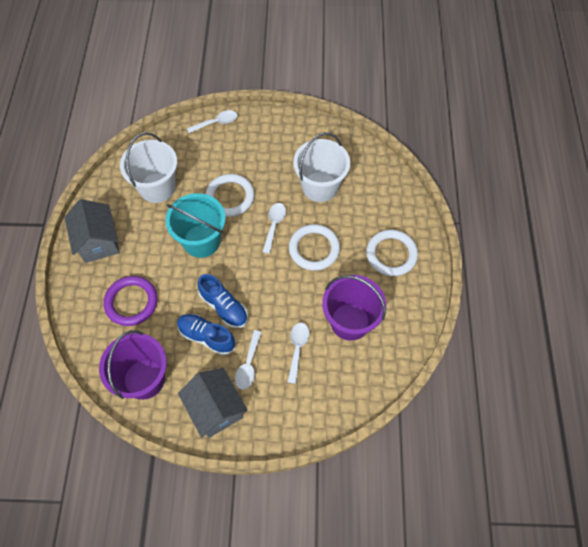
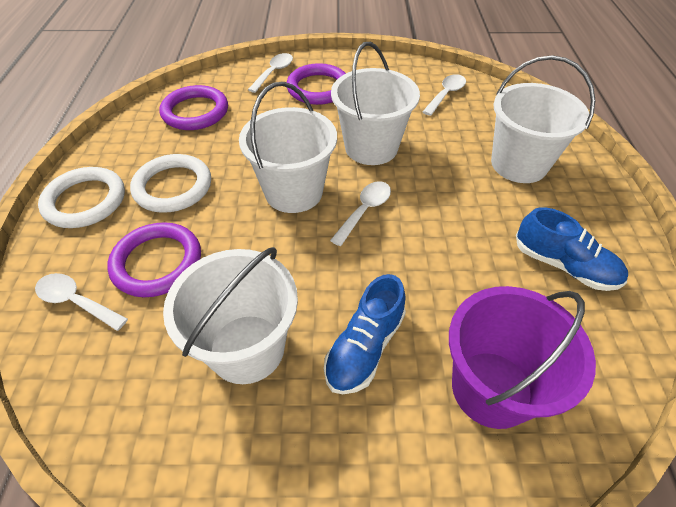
grey house: [64,199,120,263] [178,368,248,438] = 2 -> none = 0
purple bucket: [99,330,167,400] [322,275,386,341] = 2 -> [449,286,596,429] = 1
purple ring: [104,276,158,326] = 1 -> [107,222,201,297] [159,85,228,130] [287,63,346,105] = 3
turquoise bucket: [165,193,226,258] = 1 -> none = 0
white bucket: [120,132,177,203] [293,132,350,202] = 2 -> [163,247,298,384] [239,82,337,213] [331,42,420,165] [491,55,595,183] = 4
white ring: [205,174,255,217] [289,224,340,271] [366,230,418,276] = 3 -> [38,167,125,228] [130,154,211,213] = 2

